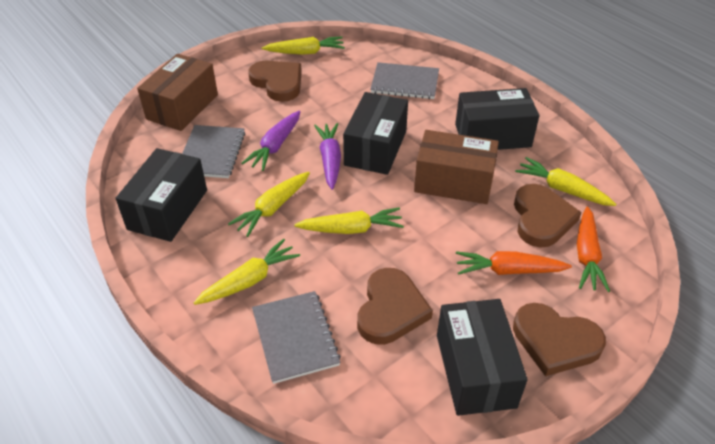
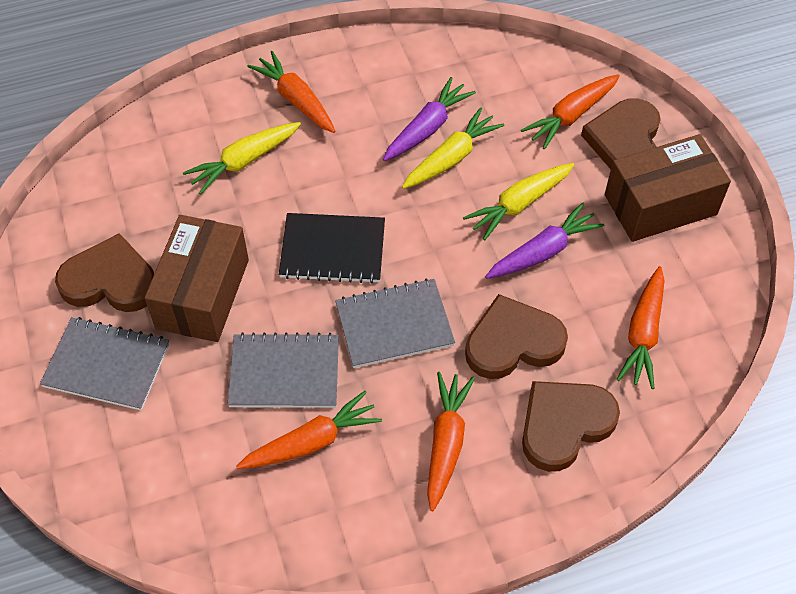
black box: [116,148,207,242] [343,92,408,175] [437,299,528,416] [455,88,539,150] = 4 -> none = 0
black notebook: none = 0 -> [279,213,385,284] = 1
orange carrot: [456,251,572,275] [577,206,610,292] = 2 -> [236,391,382,469] [247,51,335,133] [427,372,475,511] [521,74,620,149] [617,266,665,389] = 5
yellow carrot: [193,239,300,305] [228,172,310,237] [262,36,345,55] [294,208,404,234] [515,157,616,206] = 5 -> [183,122,301,195] [402,107,504,189] [463,163,575,240] = 3

